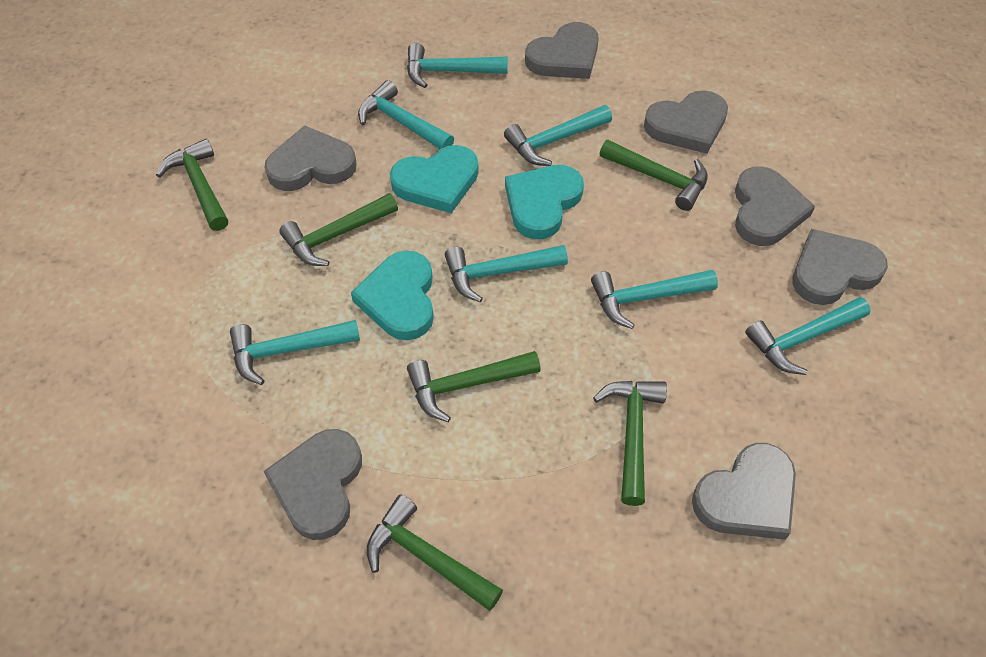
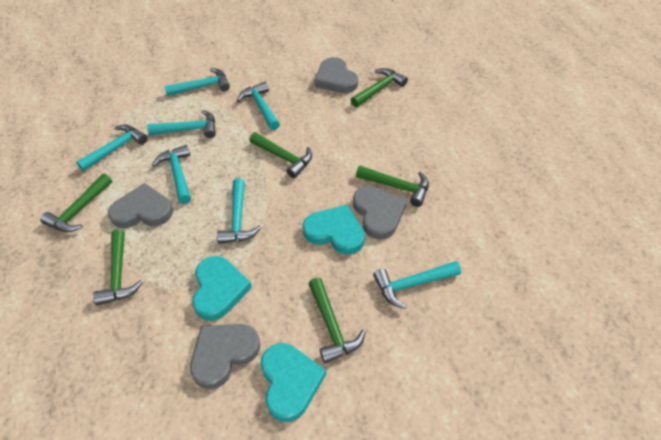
grey heart: [263,429,362,540] [264,125,357,191] [525,22,599,79] [644,90,728,154] [692,443,796,540] [735,166,815,246] [792,229,888,305] = 7 -> [108,183,173,228] [190,324,260,389] [314,57,358,93] [353,186,407,240] = 4

